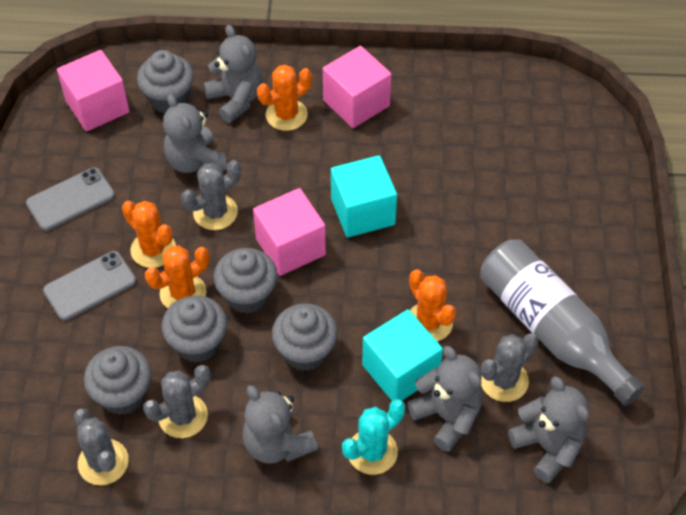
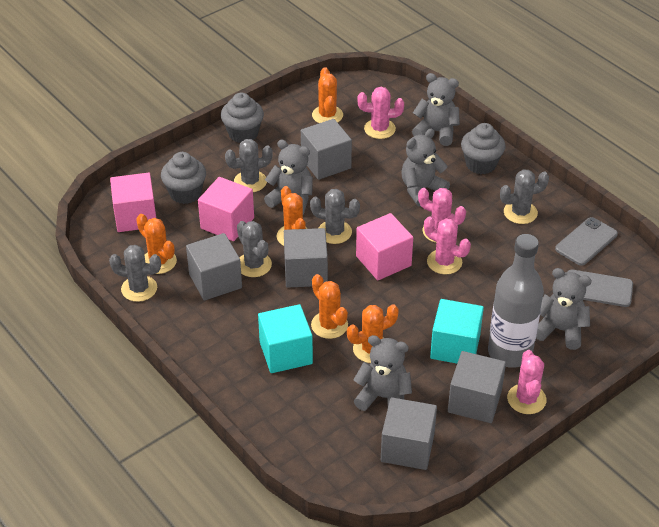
grey cactus: [74,409,129,485] [143,365,210,438] [181,160,241,230] [481,333,539,402] = 4 -> [109,245,161,302] [225,139,273,192] [237,221,272,277] [310,189,360,244] [500,169,549,224] = 5
grey cube: none = 0 -> [186,233,242,301] [284,228,328,288] [301,119,352,180] [381,397,437,470] [448,351,506,423] = 5
grey cupcake: [84,346,152,415] [137,50,194,113] [162,295,227,363] [213,248,278,314] [272,303,338,371] = 5 -> [161,152,206,204] [221,93,264,143] [461,123,505,174] = 3
orange cactus: [122,201,176,268] [145,245,209,308] [257,65,312,131] [409,269,456,342] = 4 -> [136,214,177,274] [277,186,308,246] [311,274,348,339] [312,67,343,123] [347,304,399,363] = 5
pink cactus: none = 0 -> [358,87,404,139] [418,188,466,243] [424,217,471,274] [507,350,546,414] = 4
turquoise cactus: [342,399,405,475] = 1 -> none = 0

